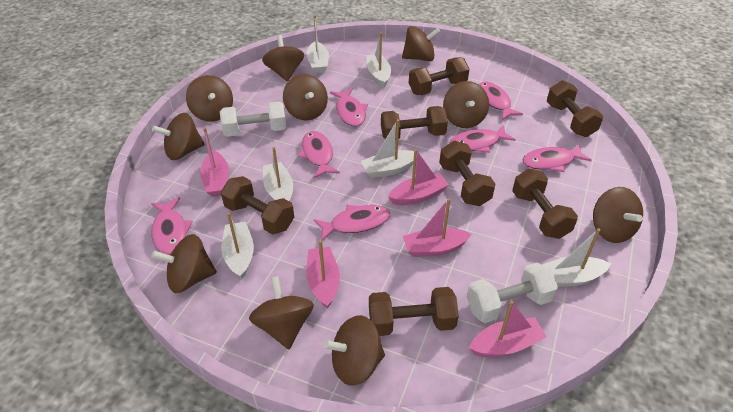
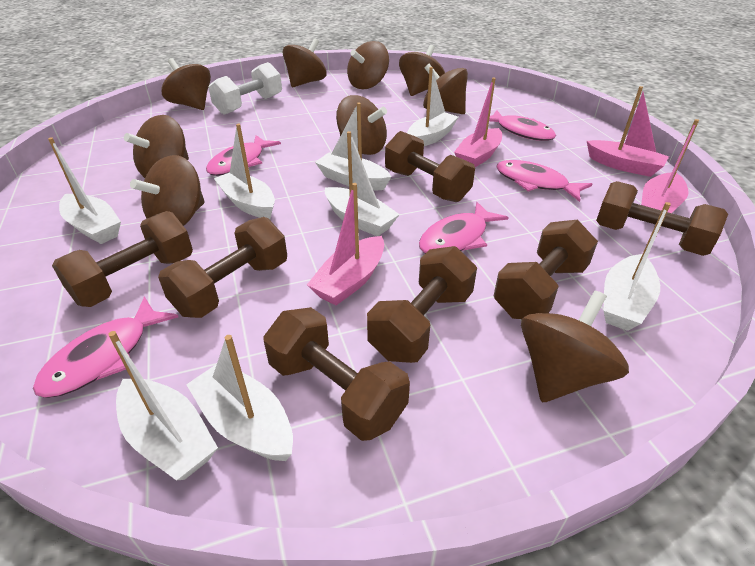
brown spinning top: [151,234,217,293] [152,113,205,160] [186,75,233,122] [249,276,314,349] [262,35,304,82] [283,74,328,121] [323,315,385,386] [402,26,440,61] [443,81,489,128] [593,187,643,243] = 10 -> [124,115,189,178] [130,155,205,226] [161,58,211,110] [283,39,327,87] [336,95,387,155] [347,41,389,89] [399,45,445,96] [423,64,468,114] [521,291,629,402] = 9
pink boat: [200,127,229,197] [306,240,340,309] [388,149,449,205] [403,198,472,257] [469,301,547,357] = 5 -> [307,183,384,305] [454,78,502,167] [587,86,669,177] [641,119,699,213] = 4
pink fish: [151,197,193,254] [298,131,340,178] [313,205,390,241] [330,88,368,126] [450,125,516,153] [479,81,523,120] [522,144,592,172] = 7 -> [33,296,178,398] [206,135,281,176] [419,202,509,253] [489,110,556,141] [496,160,592,202] = 5
white boat: [221,212,254,279] [263,147,293,202] [306,15,329,74] [361,119,420,178] [366,32,391,88] [542,228,611,287] = 6 -> [48,137,121,244] [108,331,218,481] [186,335,293,461] [214,124,275,219] [315,103,391,190] [325,131,400,236] [407,67,458,146] [603,202,671,331] = 8
white dumbbell: [220,101,286,137] [467,262,558,323] = 2 -> [208,62,282,115] = 1

